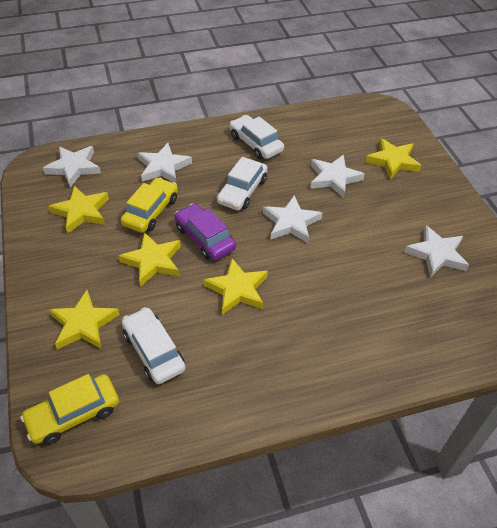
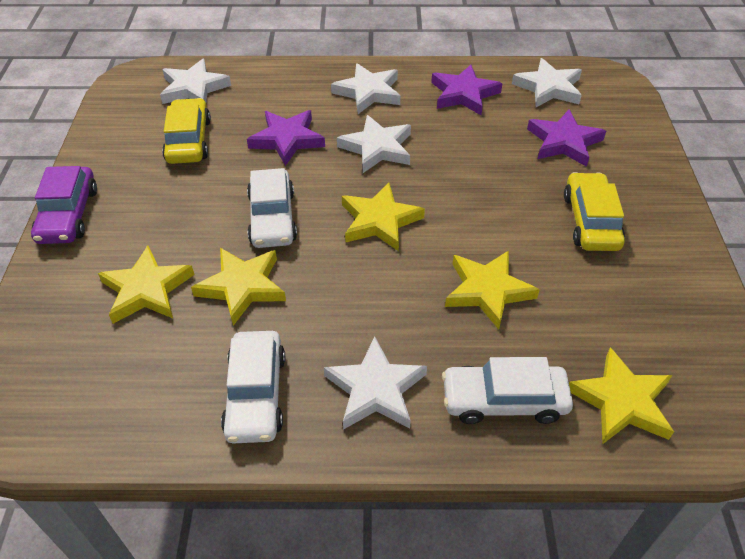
purple star: none = 0 -> [247,110,325,166] [431,64,502,115] [527,109,606,167] = 3

